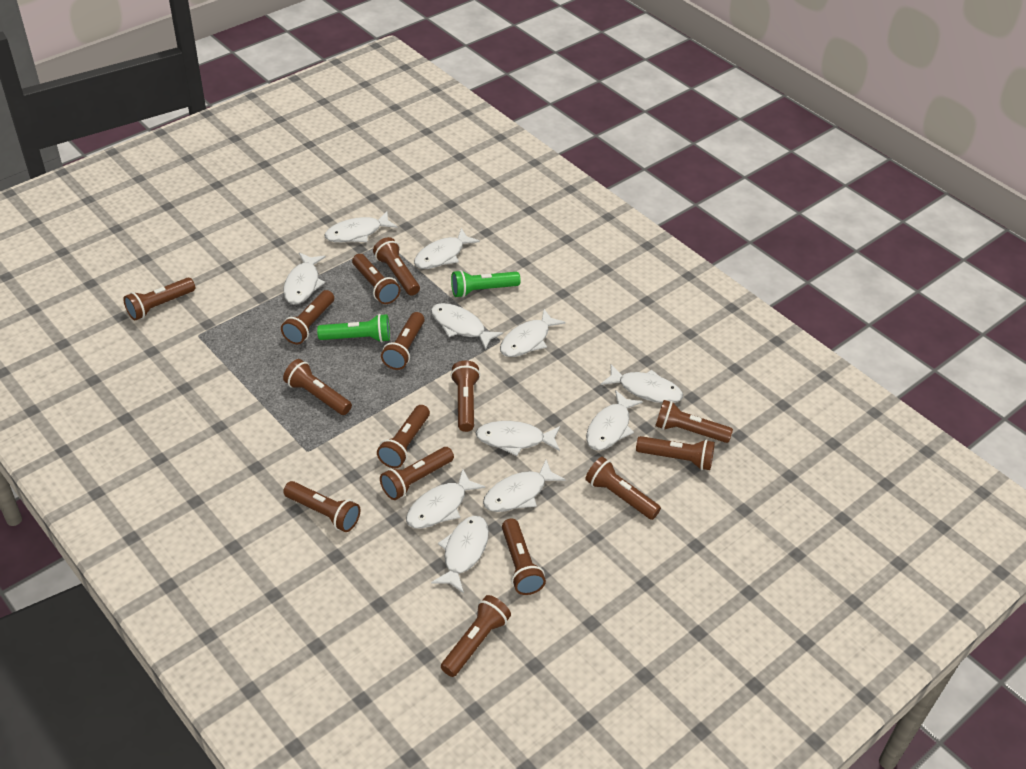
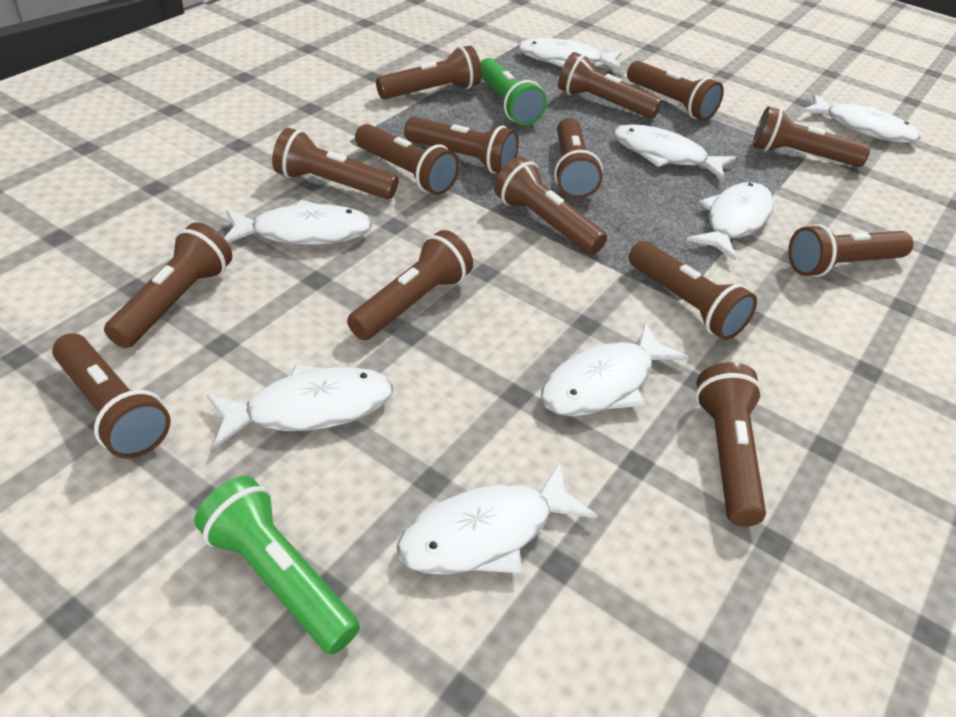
white fish: [283,252,326,304] [324,212,398,242] [406,469,485,529] [414,228,480,269] [431,303,503,350] [431,516,489,593] [476,421,560,456] [483,460,565,512] [500,309,565,357] [586,390,643,451] [601,364,683,403] = 11 -> [207,364,393,449] [224,199,373,245] [397,462,597,575] [517,38,622,71] [541,323,689,416] [613,124,736,180] [687,182,774,260] [801,94,921,143] = 8

